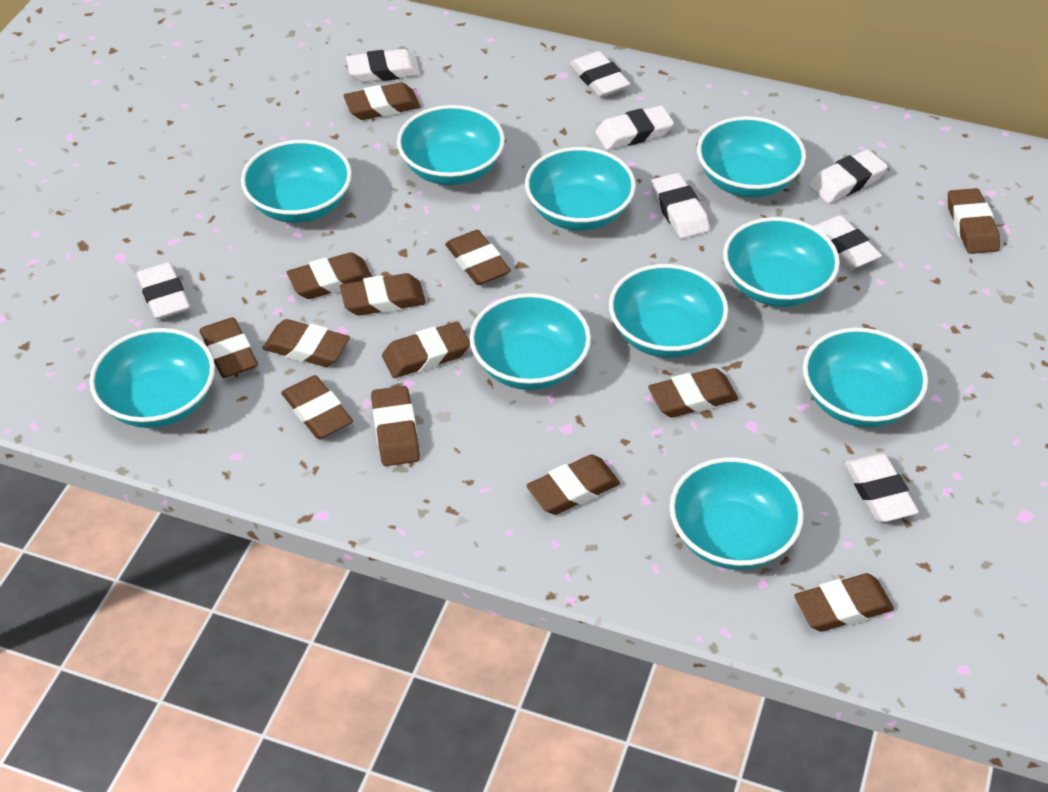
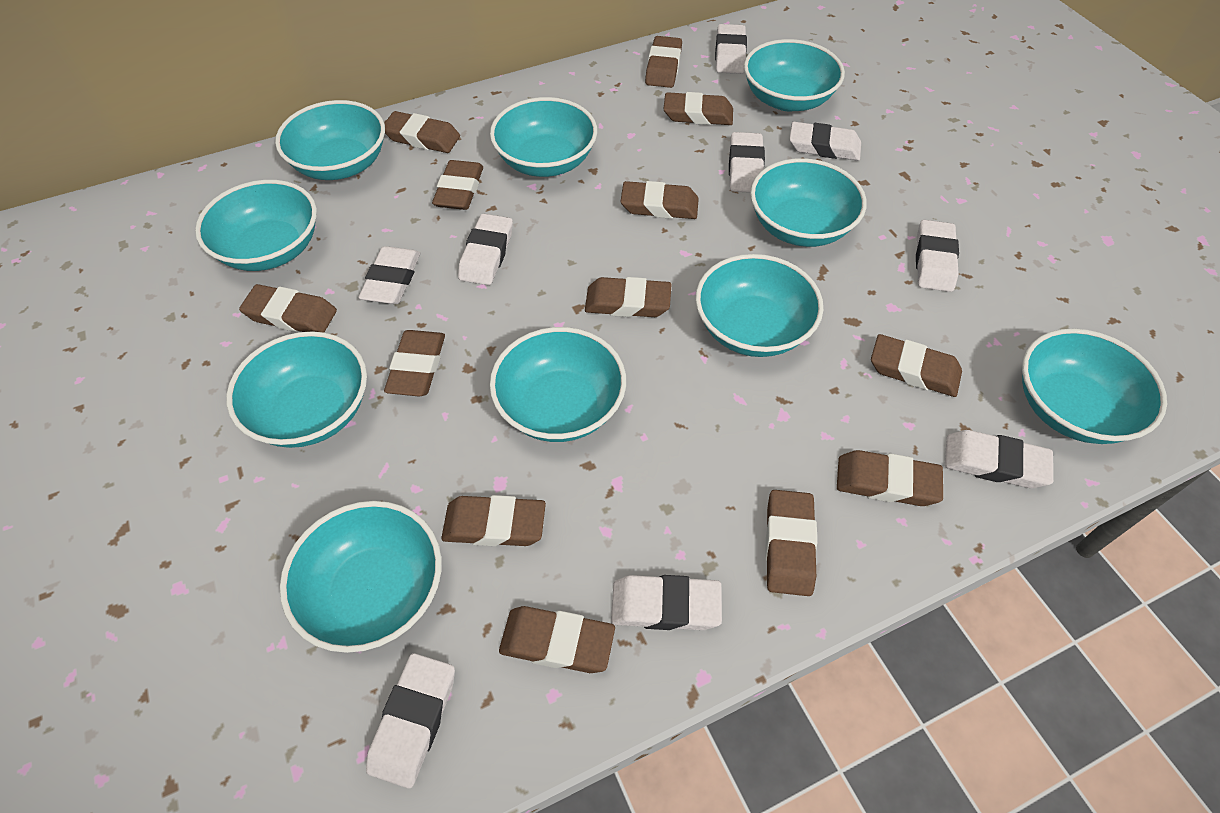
white eraser: [137,262,190,319] [346,49,420,82] [570,51,630,97] [595,106,674,150] [651,173,710,239] [809,149,888,203] [814,215,882,270] [844,453,919,522] = 8 -> [358,246,420,304] [366,653,455,789] [458,213,513,285] [611,575,722,630] [715,24,747,74] [729,132,765,193] [789,122,861,161] [916,220,959,292] [945,430,1053,488] = 9

